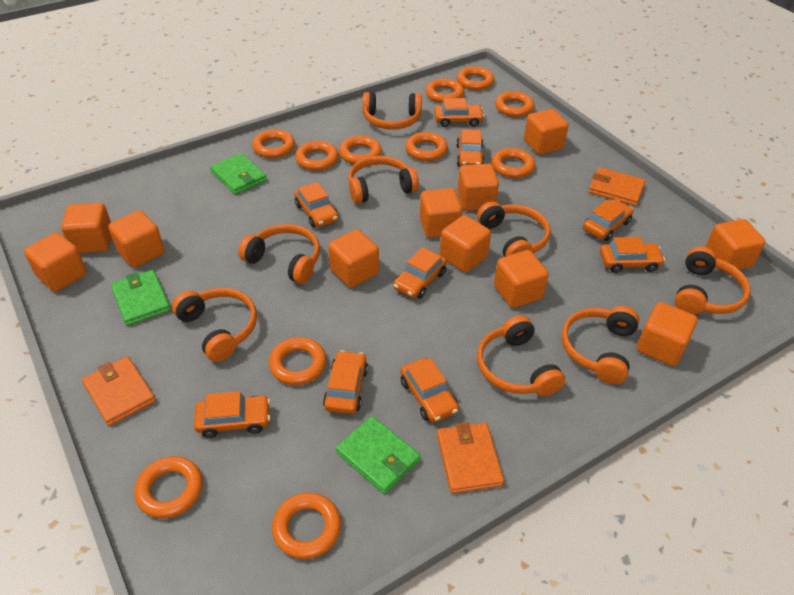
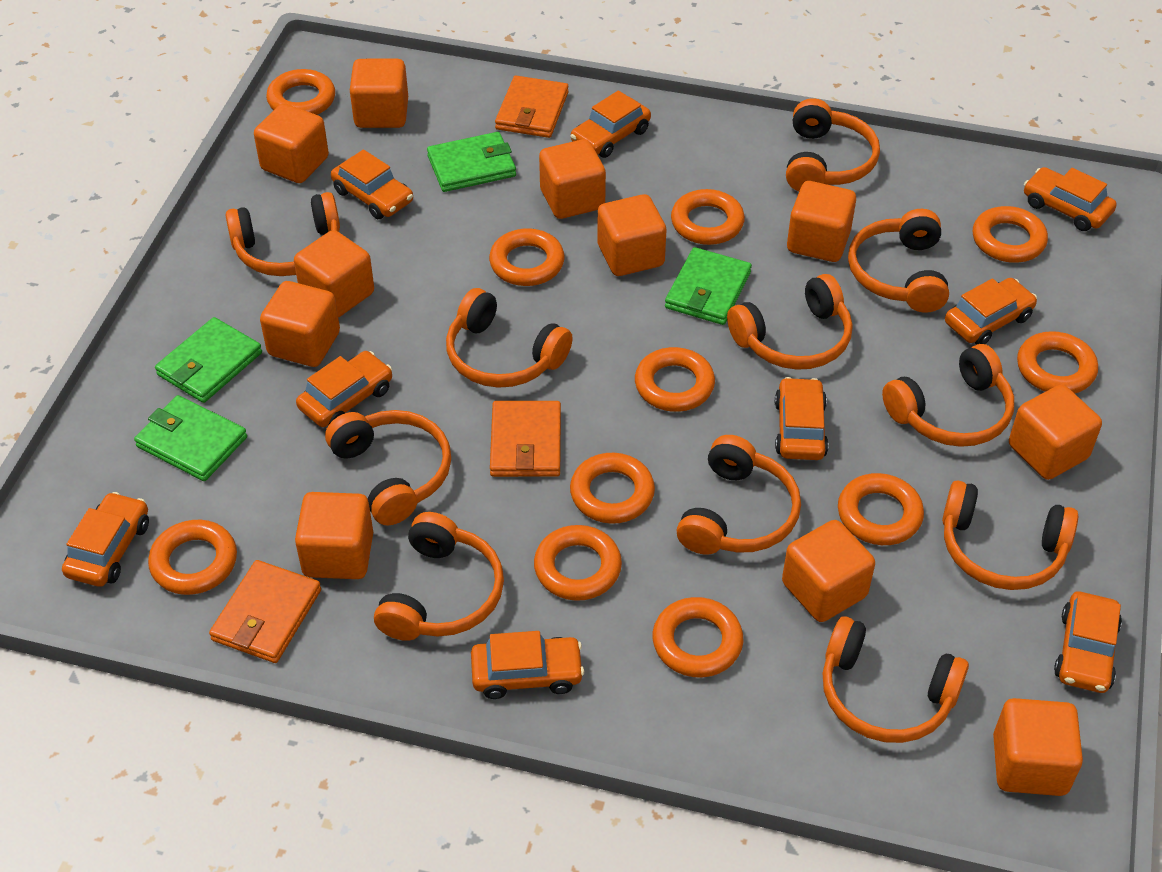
green wallet: [111,270,171,326] [210,153,267,195] [336,416,421,494] = 3 -> [134,395,247,481] [155,317,262,403] [427,132,516,192] [665,247,752,325] = 4
orange headphones: [172,288,257,362] [238,224,320,284] [348,156,419,204] [363,92,422,130] [477,201,551,257] [477,315,565,396] [561,306,639,384] [675,247,750,315] = 8 -> [226,192,340,276] [325,410,451,526] [374,512,504,641] [446,288,573,388] [677,435,801,555] [727,274,853,370] [786,98,880,191] [822,616,969,743] [848,209,949,313] [882,344,1014,447] [942,481,1078,590] = 11

